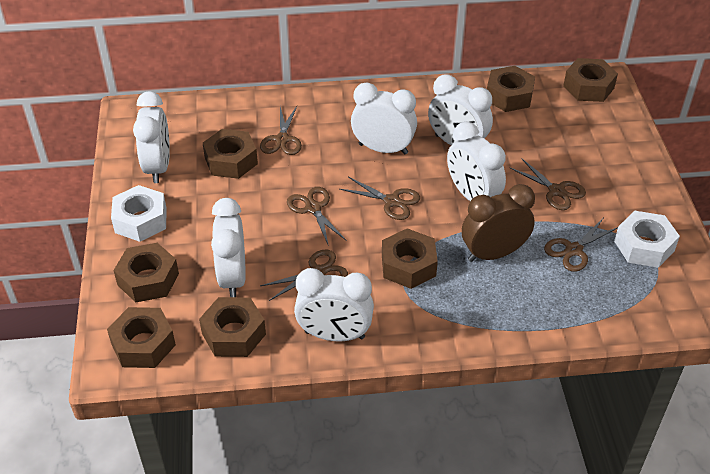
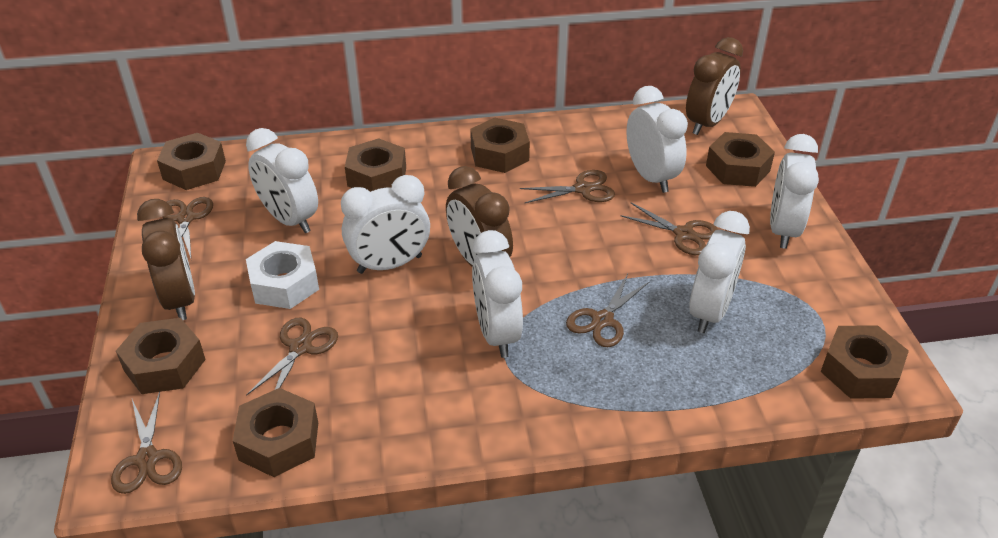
brown clock: [462,184,535,262] = 1 -> [137,199,195,320] [446,166,513,267] [686,37,743,135] = 3
white nut: [111,185,167,242] [614,211,680,268] = 2 -> [246,241,319,309] = 1

